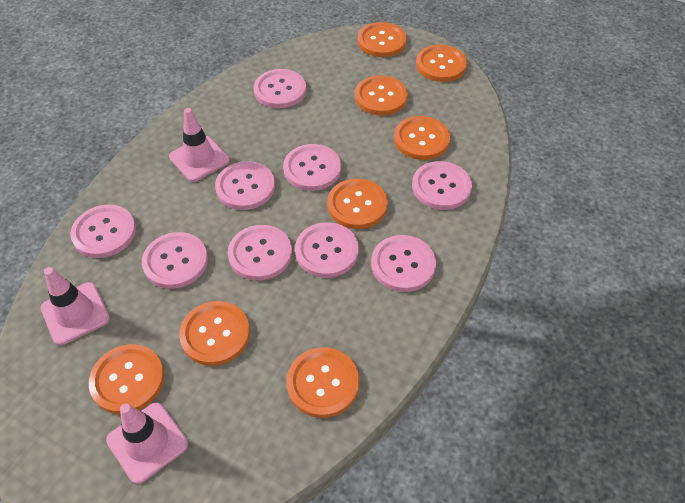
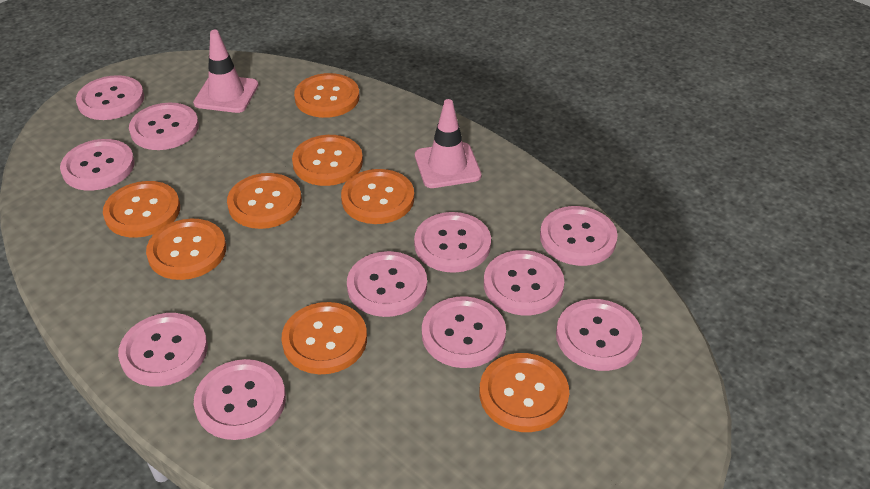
pink button: [70,205,136,258] [142,232,208,289] [215,161,275,210] [228,225,292,280] [254,69,306,108] [283,144,341,191] [295,222,359,278] [371,235,436,292] [412,161,472,210] = 9 -> [60,139,135,191] [76,75,144,120] [118,313,208,386] [129,103,199,150] [194,359,286,440] [347,251,427,317] [414,212,491,273] [422,296,506,368] [484,250,564,315] [540,206,618,266] [556,299,642,371] = 11
pink traffic cone: [40,267,110,345] [106,402,188,484] [169,108,230,182] = 3 -> [193,30,259,113] [415,99,481,188] = 2

